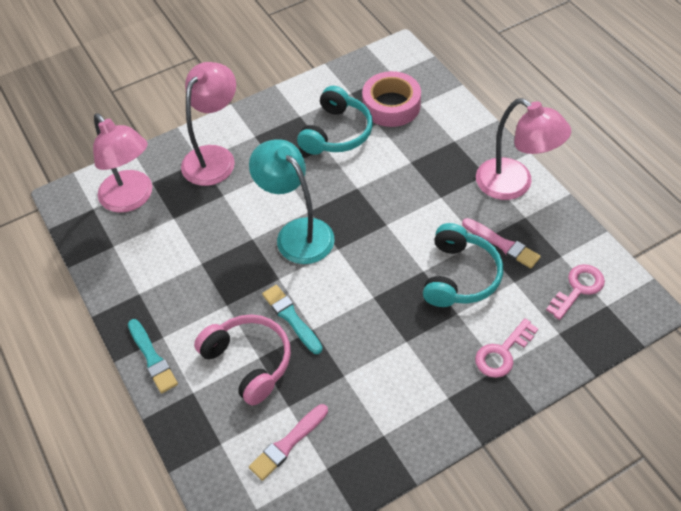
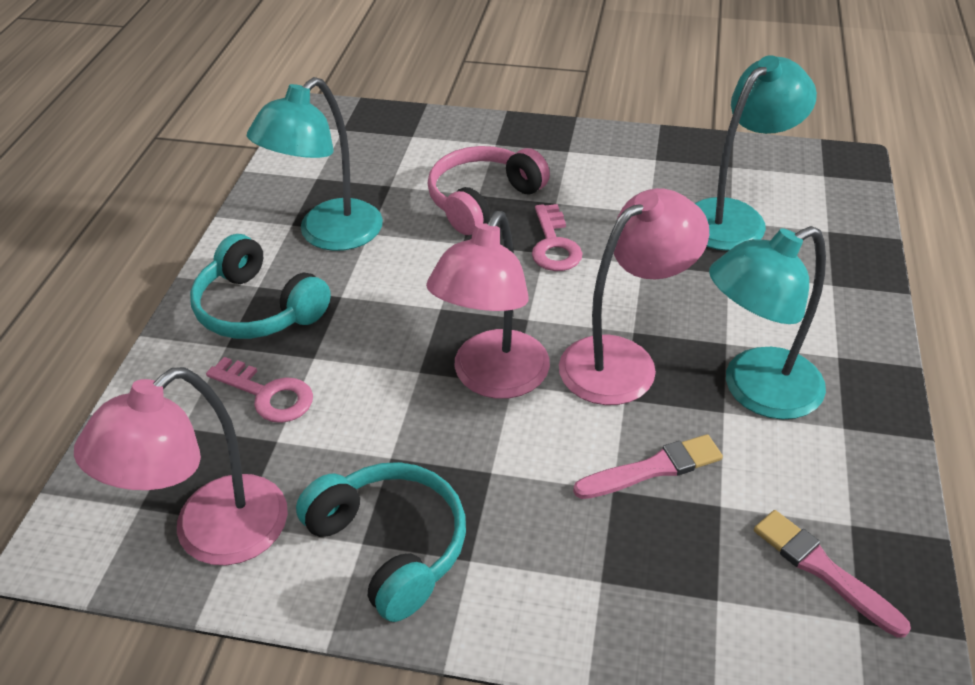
pink tape: [362,71,421,127] = 1 -> none = 0
turquoise brush: [128,319,178,393] [262,285,323,354] = 2 -> none = 0
turquoise lamp: [249,139,335,264] = 1 -> [247,77,383,251] [695,55,817,251] [709,226,826,420] = 3

